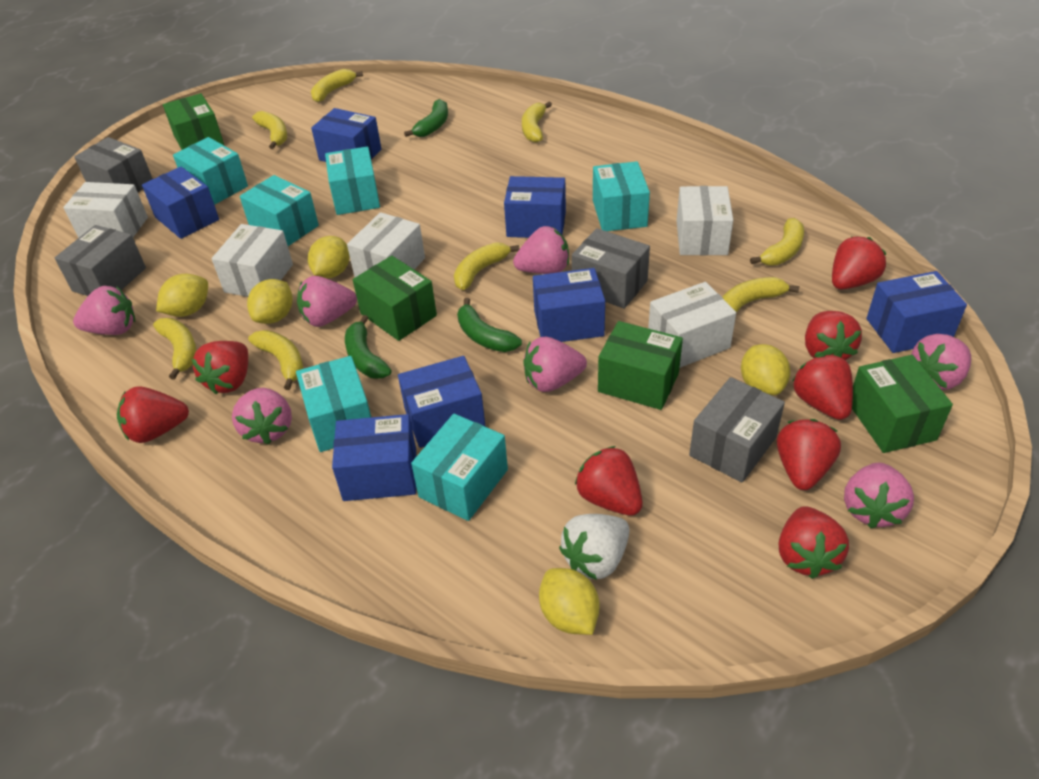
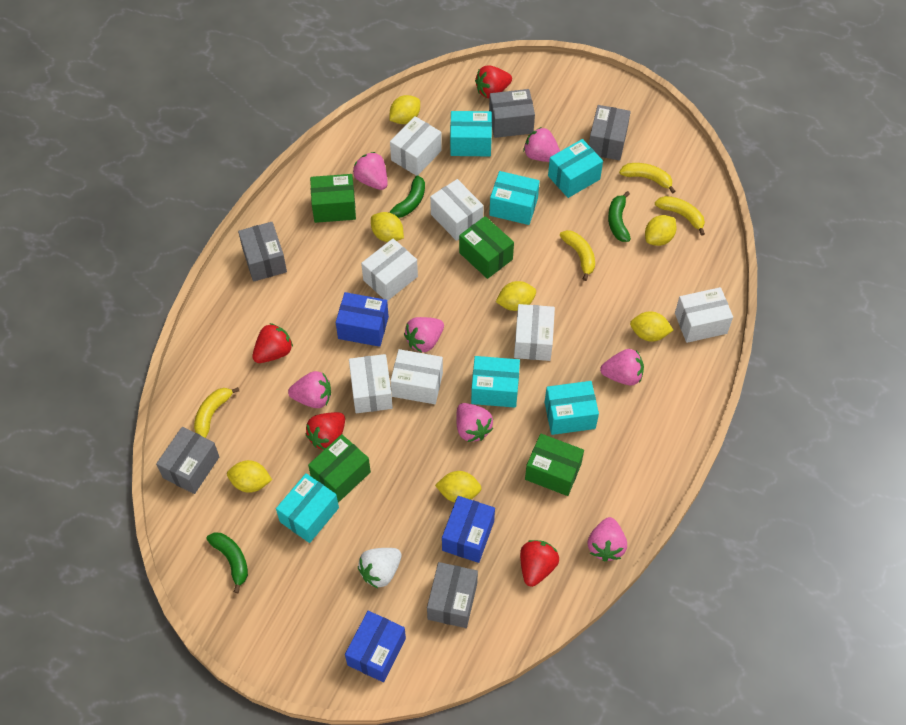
blue box: [142,167,219,239] [311,108,381,162] [332,414,416,501] [398,356,486,448] [504,176,566,238] [533,268,605,342] [866,271,967,353] = 7 -> [336,292,389,347] [345,611,406,682] [442,496,495,563] = 3
grey box: [55,225,146,296] [74,137,153,192] [572,228,650,309] [689,377,785,483] = 4 -> [156,427,219,494] [238,222,287,282] [427,562,478,628] [489,89,535,138] [589,105,631,161] = 5
red strawberry: [117,386,189,443] [192,341,248,395] [575,446,643,516] [777,419,841,490] [779,506,849,579] [793,355,853,420] [805,311,862,360] [832,237,887,290] = 8 -> [252,323,293,363] [306,412,345,450] [475,65,512,98] [520,540,559,587] = 4
white box: [63,182,148,238] [212,224,293,297] [347,212,425,277] [648,282,736,368] [677,186,733,255] = 5 -> [349,354,393,413] [361,238,418,301] [390,116,442,176] [391,349,443,404] [430,179,484,241] [514,304,555,361] [675,287,733,343] = 7
yellow banana: [153,318,196,380] [248,330,303,390] [252,111,287,149] [311,69,363,102] [454,242,519,290] [522,102,552,143] [723,277,799,312] [750,218,804,266] = 8 -> [194,387,239,438] [559,230,595,281] [619,163,676,194] [655,196,705,236] = 4
yellow lemon: [156,274,208,317] [247,279,293,324] [308,236,350,278] [539,568,600,635] [741,344,790,395] = 5 -> [227,460,272,493] [371,212,404,242] [389,95,420,124] [435,471,482,503] [496,281,536,311] [630,311,673,341] [645,215,677,246] = 7

